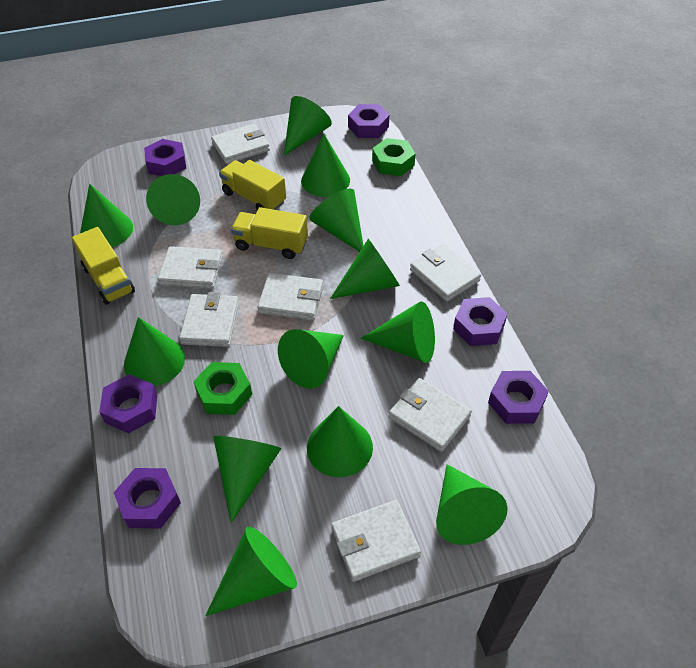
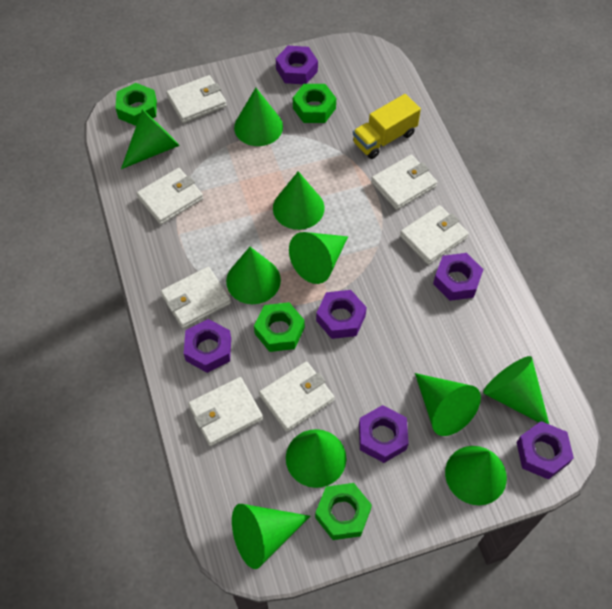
green cone: [80,184,133,247] [124,317,185,386] [146,174,200,225] [205,527,297,616] [213,436,281,523] [278,329,344,389] [284,96,332,156] [301,134,350,197] [307,406,373,477] [309,189,363,252] [330,239,400,299] [360,301,435,363] [436,464,507,545] = 13 -> [121,109,180,169] [226,247,281,304] [232,504,310,569] [234,88,283,146] [273,171,325,230] [286,429,346,488] [289,232,348,284] [415,373,481,436] [445,446,507,505] [483,356,549,424] = 10
green nut: [193,362,252,415] [372,138,416,176] = 2 -> [116,83,157,126] [254,302,305,352] [293,84,336,123] [315,483,372,540] = 4
yellow truck: [72,227,135,305] [219,160,286,210] [231,207,308,259] = 3 -> [353,94,421,159] = 1

